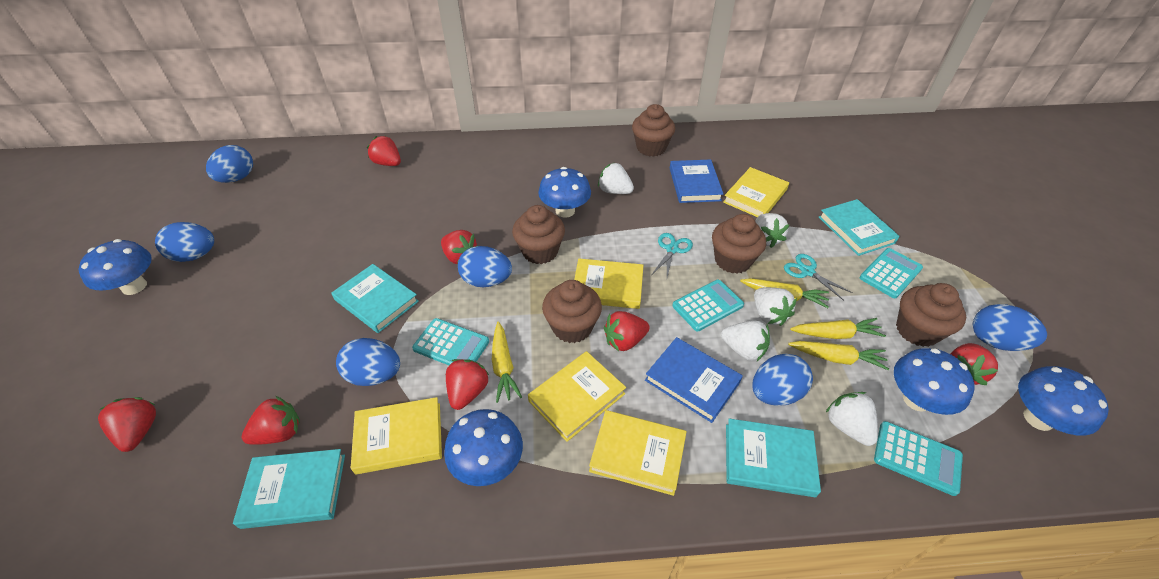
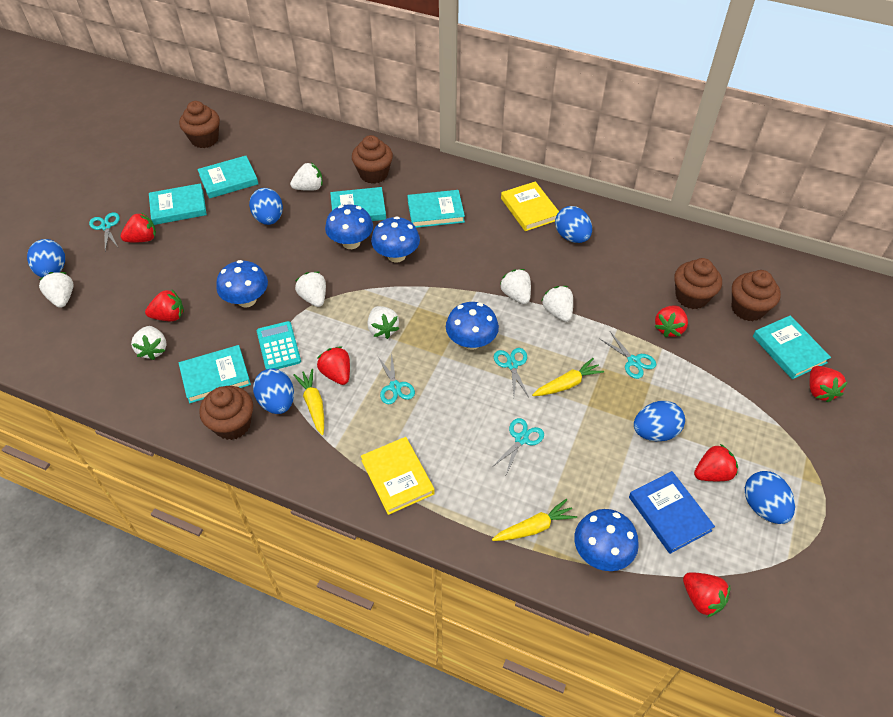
blue book: [645,337,743,423] [670,159,723,203] = 2 -> [629,471,715,554] = 1
turquoise book: [233,449,345,529] [331,264,419,333] [726,419,821,497] [819,199,900,256] = 4 -> [149,183,207,225] [179,345,251,403] [198,156,258,199] [330,187,386,221] [407,190,465,228] [753,315,831,379] = 6
turquoise calculator: [412,318,489,365] [672,280,744,331] [860,248,923,298] [874,421,963,496] = 4 -> [257,321,301,369] = 1
turquoise scissors: [652,233,693,277] [784,254,853,301] = 2 -> [89,212,120,251] [378,352,415,404] [492,418,544,474] [494,348,529,397] [599,332,656,379] = 5
white strawberry: [598,162,634,194] [721,320,770,361] [754,287,797,326] [755,213,789,248] [825,392,878,446] = 5 -> [39,272,74,308] [131,326,166,360] [290,162,323,191] [295,272,326,307] [368,306,399,339] [500,269,531,304] [542,286,573,322] = 7
yellow book: [351,397,442,475] [528,351,626,442] [574,258,643,309] [589,410,686,496] [723,167,789,217] = 5 -> [361,437,435,515] [501,181,559,231] = 2
yellow carrot: [492,322,522,403] [740,278,829,308] [788,341,889,370] [790,318,886,339] = 4 -> [293,369,324,435] [492,499,577,541] [532,358,604,396] = 3

